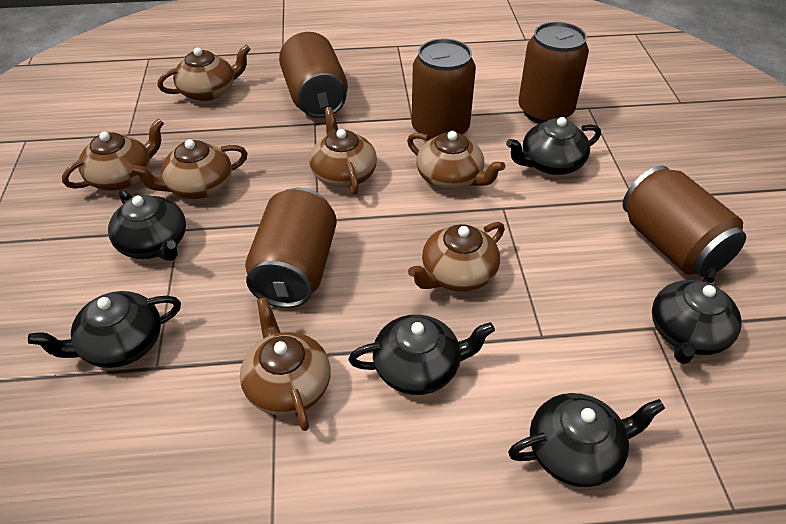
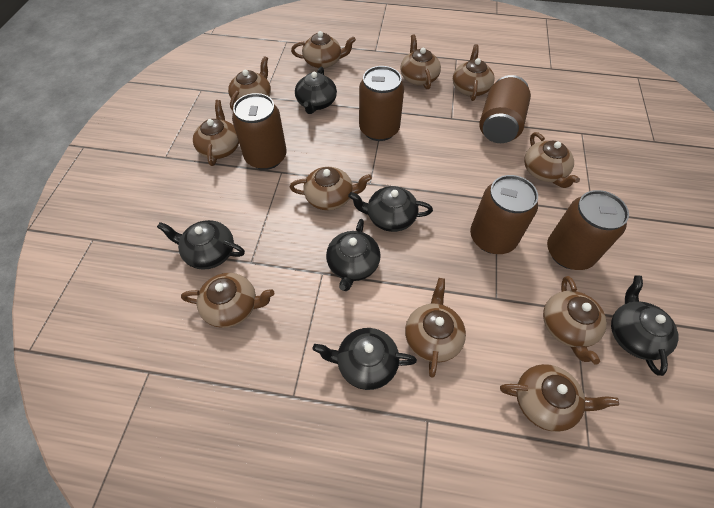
brown teapot: [62,119,164,190] [130,139,248,199] [157,45,251,101] [240,297,331,431] [309,107,377,195] [407,131,505,190] [408,222,505,292] = 7 -> [181,273,274,328] [193,100,239,166] [228,56,271,111] [290,167,372,210] [291,31,356,69] [400,34,441,89] [405,278,466,378] [453,44,495,101] [500,364,619,432] [524,132,580,188] [543,276,607,364] = 11

